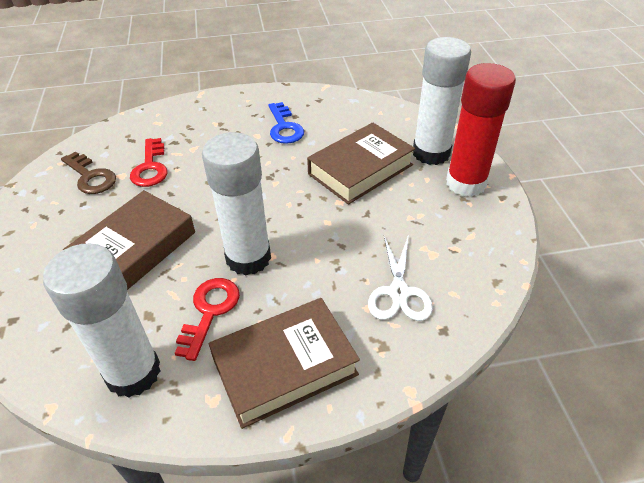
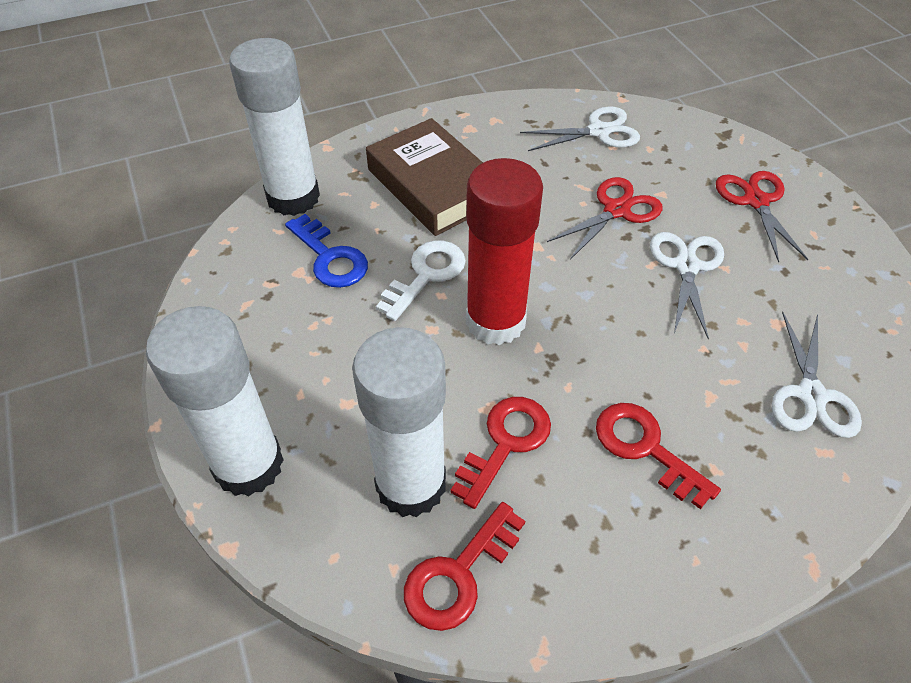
brown book: [63,190,195,290] [209,298,360,429] [307,122,415,205] = 3 -> [366,118,483,236] = 1
brown key: [61,151,116,194] = 1 -> none = 0
red key: [130,138,167,187] [175,278,240,361] = 2 -> [404,502,525,631] [450,397,551,509] [596,403,721,509] = 3
red scissors: none = 0 -> [547,177,663,260] [716,171,808,263] = 2
white key: none = 0 -> [376,240,466,321] = 1
white scissors: [368,234,433,321] = 1 -> [520,106,640,151] [650,232,724,340] [772,311,862,438] = 3

